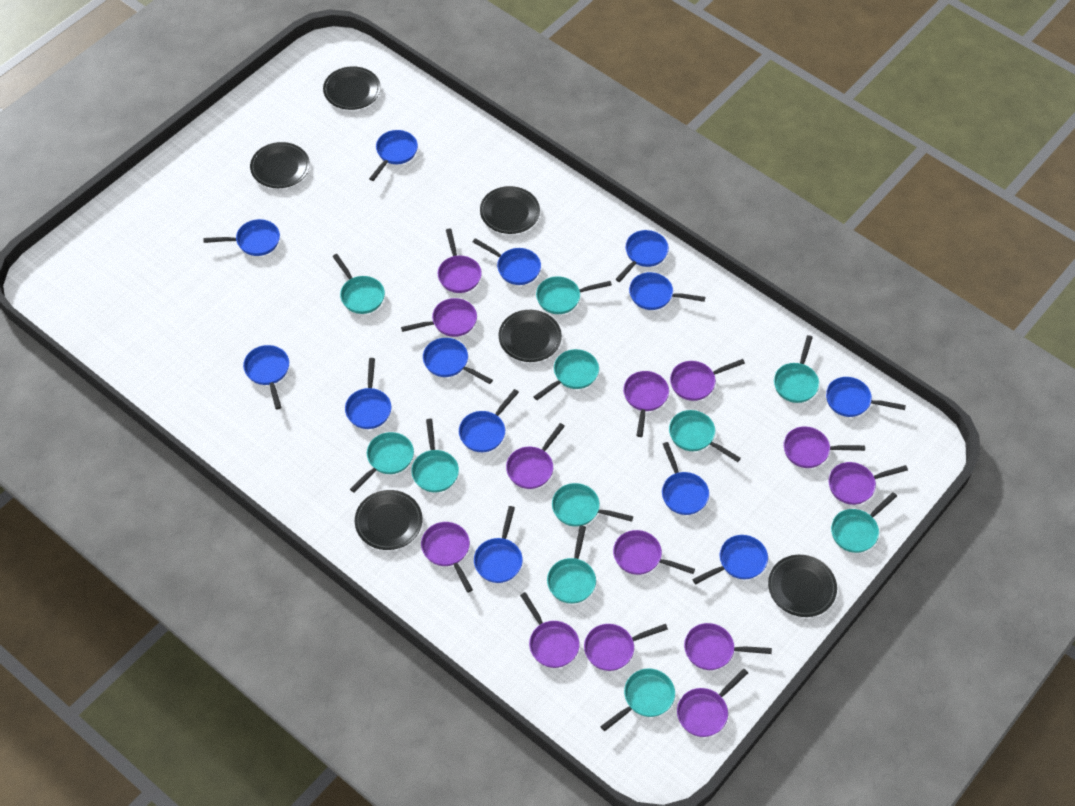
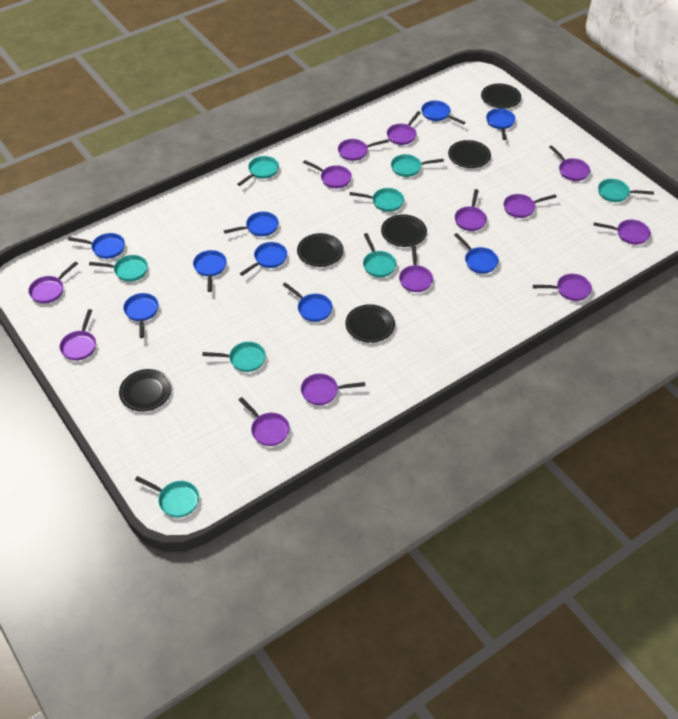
blue pan: [203,219,280,256] [243,345,289,409] [345,358,391,429] [369,130,418,181] [423,338,493,384] [459,389,519,452] [473,238,541,285] [474,506,523,583] [615,230,669,282] [629,272,705,310] [662,442,709,515] [692,535,768,584] [826,377,906,417] = 13 -> [68,233,125,259] [123,293,158,338] [193,250,227,292] [224,212,279,236] [240,242,287,276] [283,282,333,322] [421,101,465,125] [454,233,499,274] [486,108,516,140] = 9
turquoise pan: [332,254,385,314] [350,432,414,493] [411,419,459,492] [533,349,599,400] [536,276,612,314] [547,525,596,604] [552,483,633,527] [600,668,675,731] [669,410,741,462] [774,335,819,403] [831,492,897,553] = 11 -> [89,255,148,281] [135,476,199,518] [202,342,266,372] [237,156,279,186] [349,188,404,212] [363,233,397,277] [391,154,444,177] [598,179,654,202] = 8

